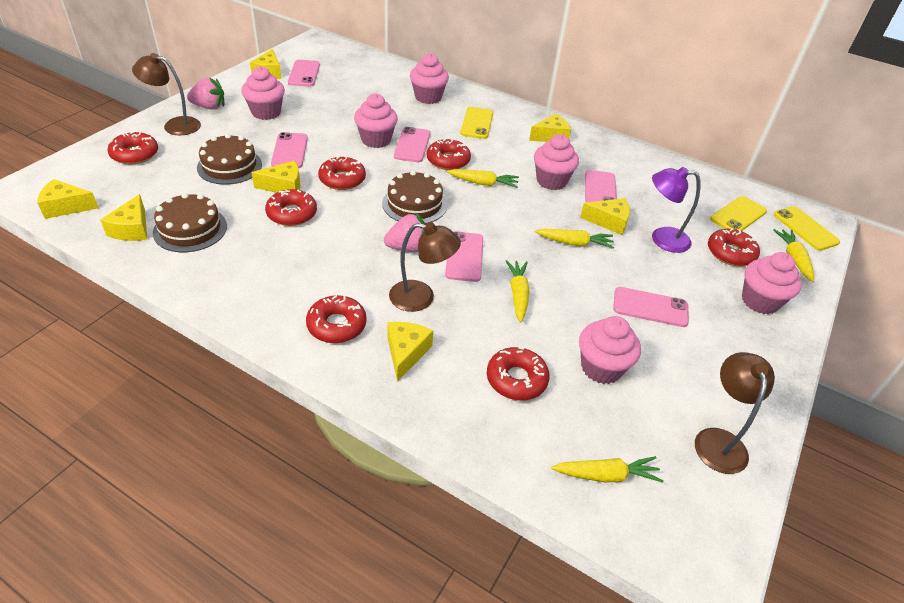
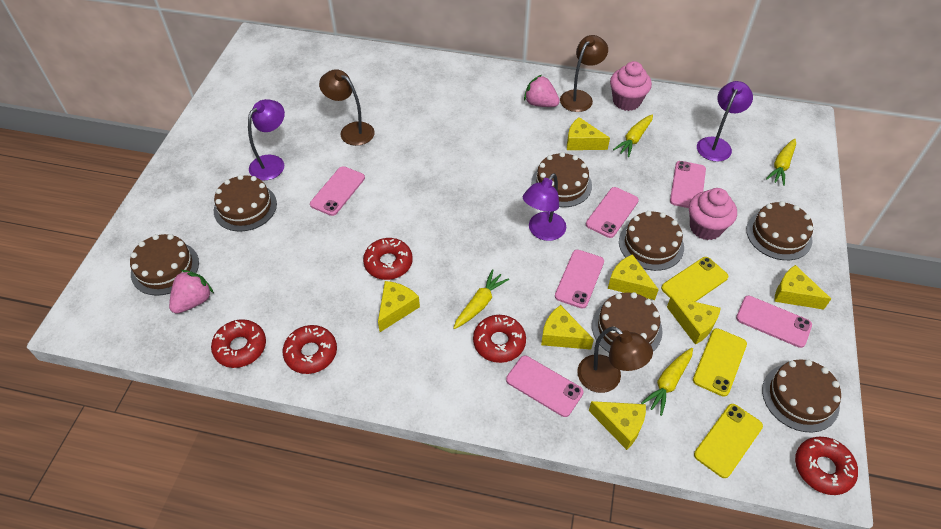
brown cake: [153,193,227,252] [197,134,262,185] [382,171,447,224] = 3 -> [130,234,199,296] [214,175,277,231] [531,152,592,207] [592,292,663,352] [619,211,684,271] [746,201,813,260] [762,359,841,432] = 7
pink cupcake: [241,66,285,120] [354,93,398,148] [410,53,449,104] [534,134,579,190] [579,316,641,384] [742,252,802,315] = 6 -> [610,61,652,111] [689,188,737,240] = 2
purple lamp: [652,167,701,253] = 1 -> [248,99,285,180] [523,173,566,241] [697,81,753,162] = 3
red donut: [107,131,158,164] [265,189,317,226] [306,295,367,343] [318,156,366,190] [427,139,471,170] [487,347,550,400] [708,228,760,266] = 7 -> [211,319,266,368] [283,325,337,374] [363,238,413,280] [473,315,526,363] [795,437,858,495] = 5
yellow carrot: [447,169,519,188] [506,260,530,323] [535,229,614,249] [551,456,663,483] [773,229,814,282] = 5 -> [453,269,509,329] [613,114,653,157] [641,348,693,416] [766,139,796,186] = 4

